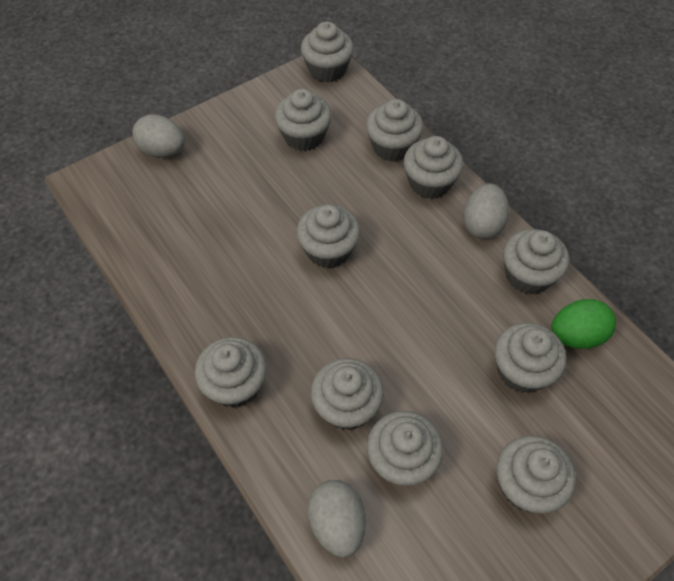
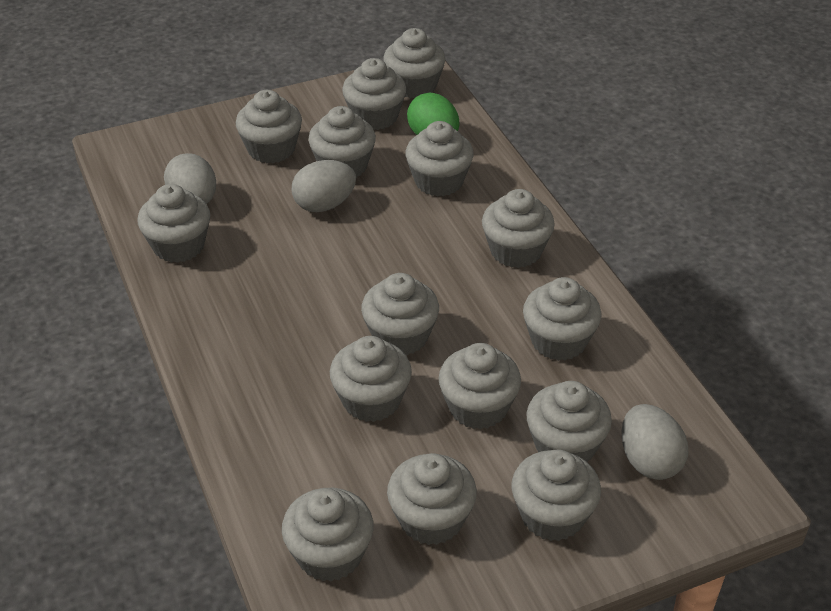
grey cupcake: [195,337,267,408] [275,89,332,151] [297,204,360,268] [301,22,354,83] [311,358,384,430] [366,99,423,162] [367,411,443,486] [404,136,463,199] [494,323,566,393] [496,435,576,514] [503,229,569,294] = 11 -> [137,184,210,263] [236,90,302,163] [282,488,374,582] [308,106,376,178] [330,336,412,422] [342,58,406,130] [361,273,439,355] [383,28,445,98] [387,453,477,545] [406,121,474,197] [439,343,521,430] [482,189,555,268] [512,450,601,541] [523,277,602,361] [526,381,612,462] = 15

